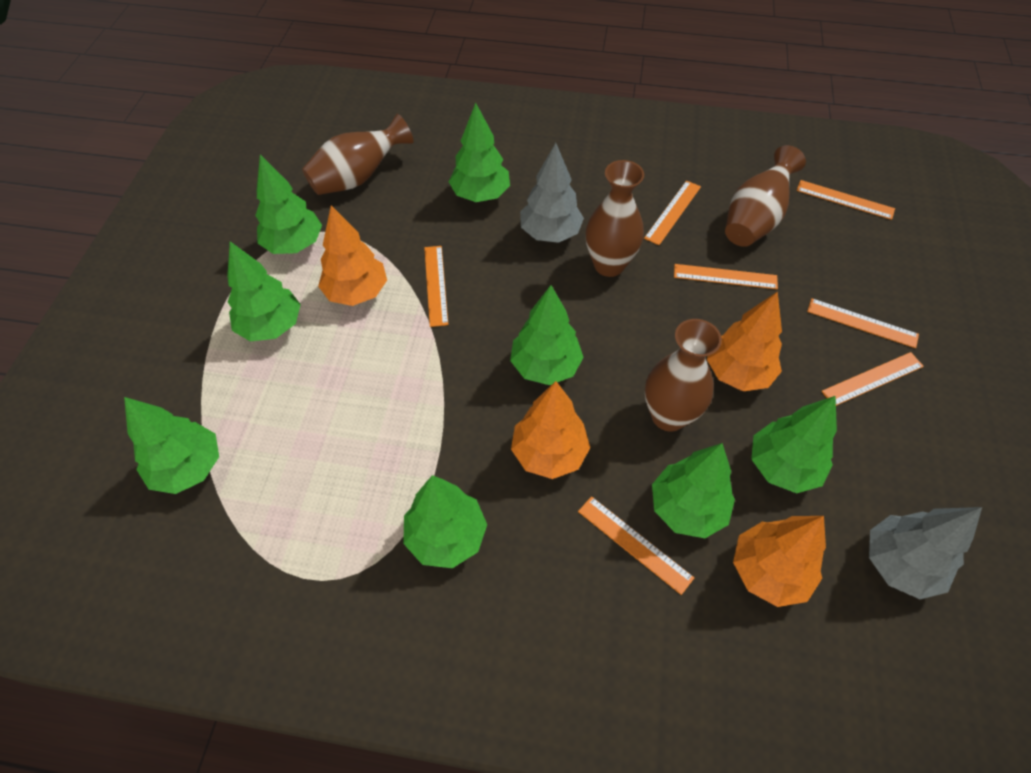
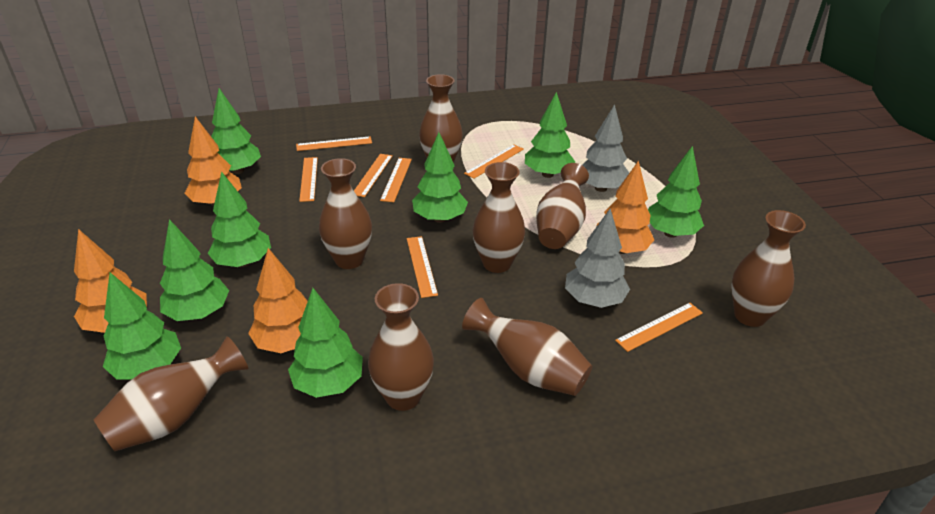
brown vase: [302,114,413,195] [586,160,644,277] [645,319,722,432] [725,145,806,247] = 4 -> [94,336,248,451] [319,158,372,269] [368,283,434,411] [419,74,463,163] [462,298,592,396] [473,162,525,273] [536,163,589,249] [731,210,806,327] = 8

